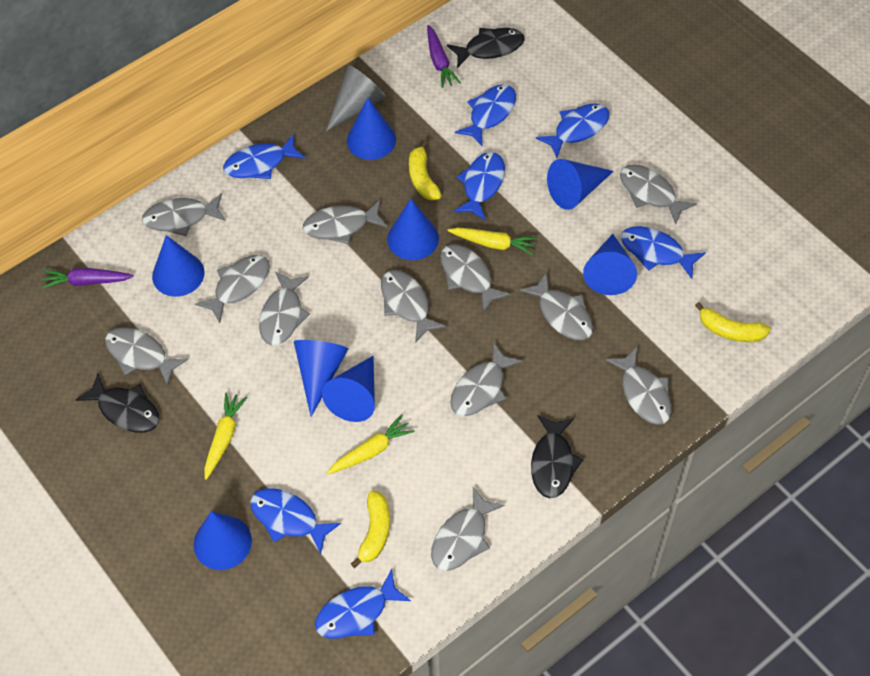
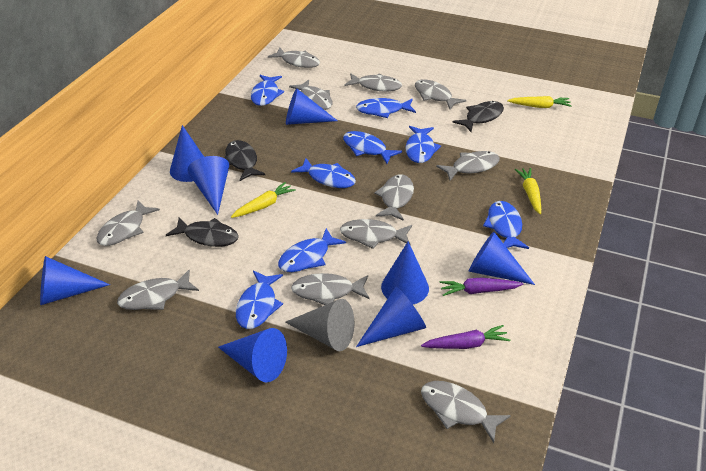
blue fish: [223,134,305,179] [250,488,341,555] [315,569,411,638] [454,152,505,221] [455,84,516,146] [536,103,609,158] [621,226,706,279] = 7 -> [236,270,283,329] [251,75,284,106] [278,228,346,272] [291,158,356,188] [343,131,402,164] [356,98,416,118] [406,126,441,163] [483,201,529,249] = 8
grey fish: [105,327,188,386] [142,193,226,236] [195,255,270,323] [259,272,310,345] [303,200,387,244] [381,270,446,342] [431,487,505,571] [440,244,511,313] [450,344,523,416] [520,272,593,340] [606,347,672,425] [620,165,697,224] = 12 -> [96,201,160,246] [117,270,199,310] [268,48,320,68] [289,80,332,110] [291,273,369,305] [340,219,412,249] [345,73,402,91] [374,175,414,221] [415,79,466,109] [421,381,511,443] [436,151,500,181] = 11
yellow banana: [351,491,390,568] [409,141,442,200] [695,302,771,342] = 3 -> none = 0

